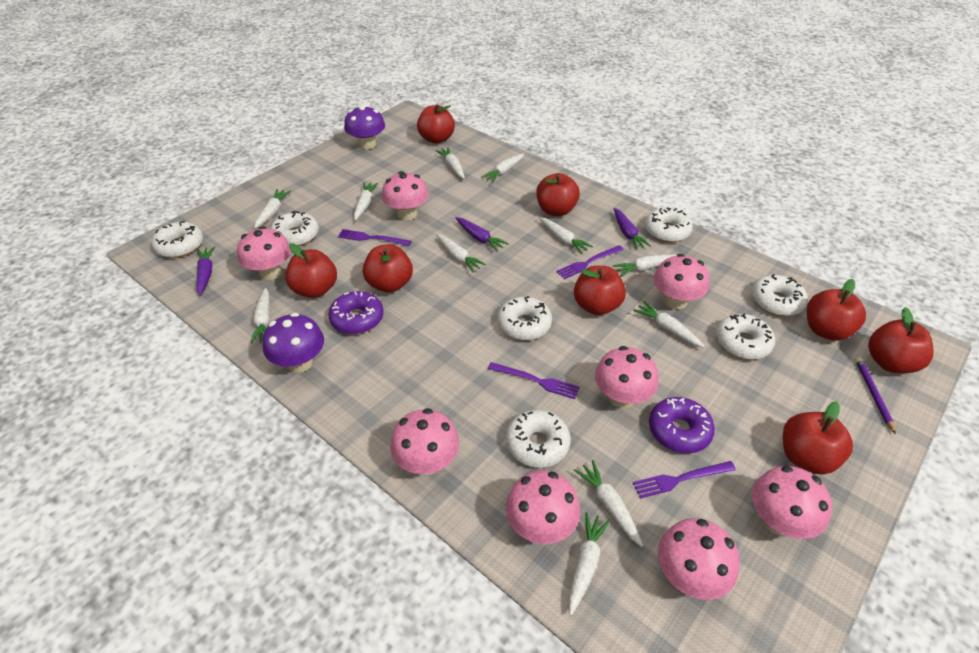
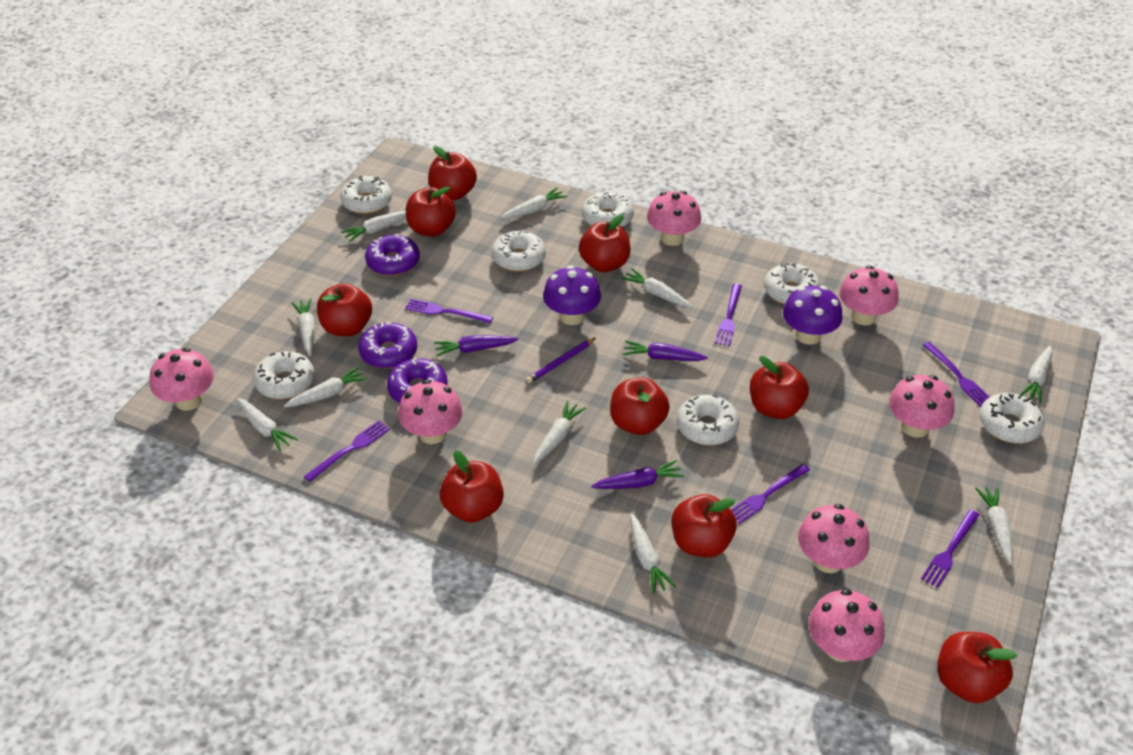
pink mushroom: [237,226,291,280] [382,171,429,220] [391,408,459,475] [506,470,580,544] [595,346,659,408] [654,254,710,309] [658,518,740,600] [752,466,832,539] = 8 -> [150,348,214,411] [398,380,463,444] [647,191,701,246] [798,504,869,573] [808,589,885,662] [839,266,899,325] [889,375,954,438] = 7
purple donut: [328,291,384,334] [649,397,715,453] = 2 -> [358,322,417,368] [365,234,420,276] [387,358,448,403] = 3
purple fork: [338,229,412,246] [488,362,580,399] [556,245,624,279] [633,461,736,498] = 4 -> [303,421,390,482] [405,299,493,323] [715,284,742,346] [731,464,810,524] [921,510,979,588] [923,342,990,407] = 6
red apple: [285,243,337,298] [363,244,413,292] [417,104,455,144] [536,173,580,216] [574,266,626,315] [783,401,853,475] [807,279,866,341] [868,307,934,373] = 8 -> [317,283,372,336] [406,187,456,237] [428,146,477,200] [440,450,504,523] [579,214,631,272] [610,377,670,435] [671,494,737,558] [750,356,809,419] [937,632,1017,703] = 9
white carrot: [251,287,270,344] [254,189,291,229] [354,182,378,221] [435,147,465,179] [436,234,486,272] [482,154,524,182] [539,217,593,254] [568,512,610,616] [574,460,643,547] [613,254,677,277] [633,301,705,348] = 11 -> [237,398,298,451] [284,366,368,407] [291,298,315,356] [341,211,406,242] [501,188,567,219] [533,400,586,464] [621,268,692,307] [630,513,676,594] [975,487,1013,565] [1020,345,1053,403] = 10

